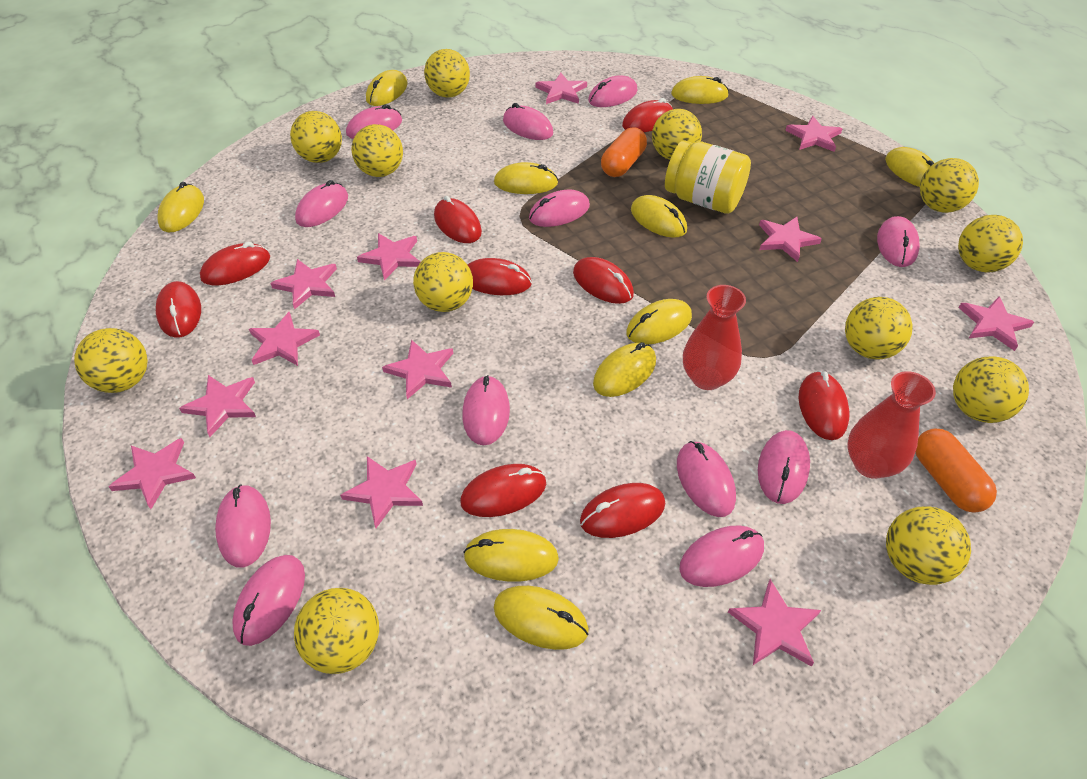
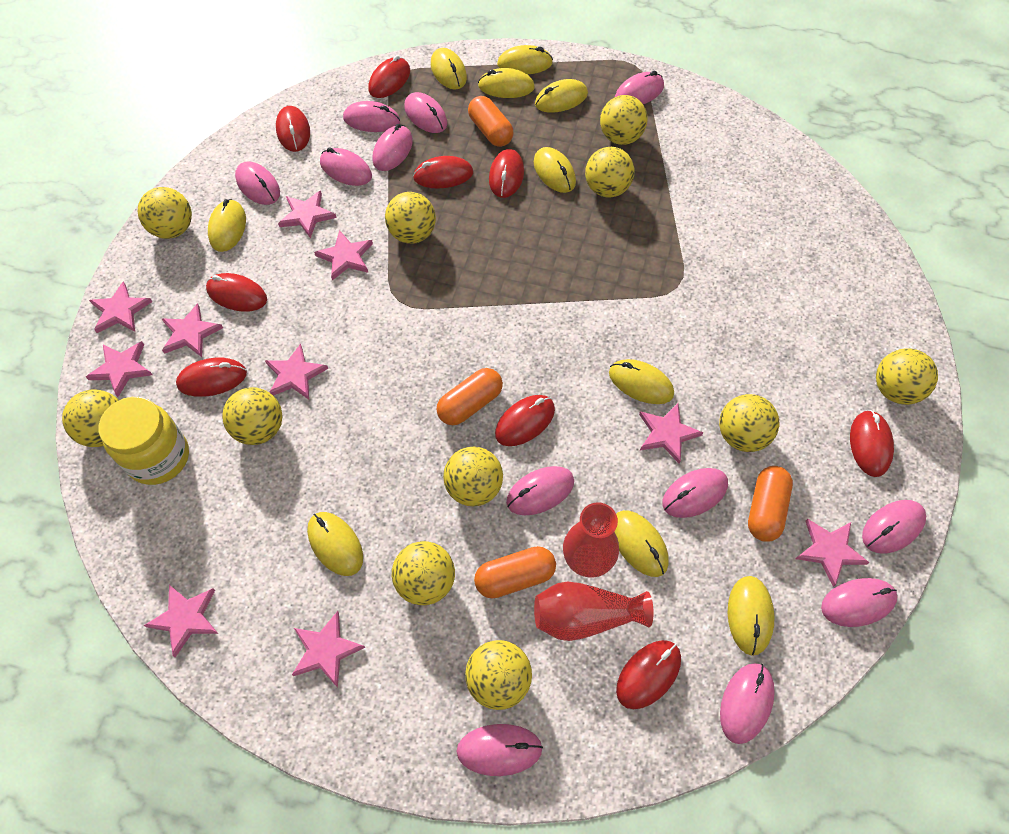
orange capsule: [601,127,647,177] [916,429,997,513] = 2 -> [436,368,503,425] [468,96,514,147] [474,546,556,599] [748,466,793,542] = 4
pink star: [108,438,196,509] [179,375,256,437] [249,312,320,366] [270,259,337,310] [340,456,423,528] [357,233,420,280] [382,339,453,399] [536,73,587,104] [728,579,821,667] [759,217,822,262] [785,116,843,152] [959,296,1034,351] = 12 -> [86,341,152,397] [89,282,152,333] [144,585,218,657] [162,303,223,357] [265,344,328,400] [278,191,337,239] [292,611,365,688] [314,230,373,280] [639,403,703,464] [796,519,869,587] = 10
yellow ball: [74,328,148,393] [290,111,342,163] [294,588,379,674] [351,124,403,177] [413,252,473,312] [424,49,470,98] [652,109,702,160] [845,297,913,360] [886,506,971,585] [920,158,979,213] [953,356,1029,423] [958,215,1023,272] = 12 -> [62,390,119,447] [138,187,192,239] [222,387,283,445] [385,192,436,244] [392,541,455,605] [443,447,503,506] [465,640,532,710] [585,147,634,198] [600,95,648,145] [719,394,779,452] [876,348,938,405] = 11

